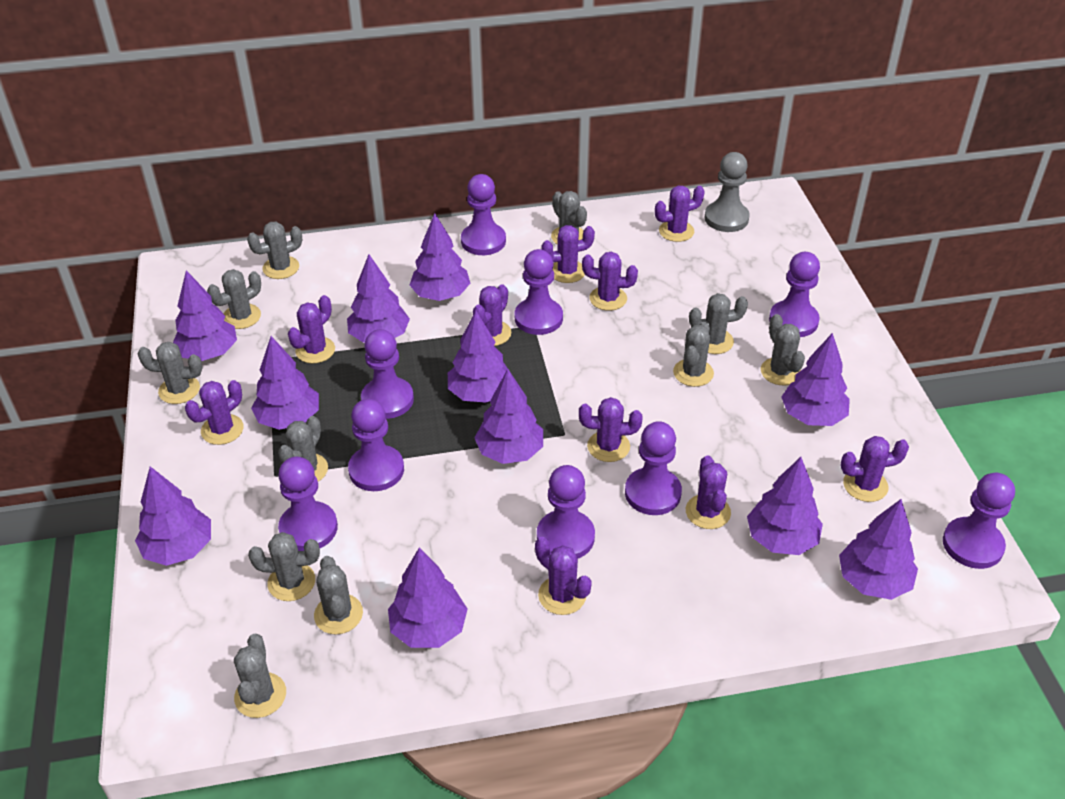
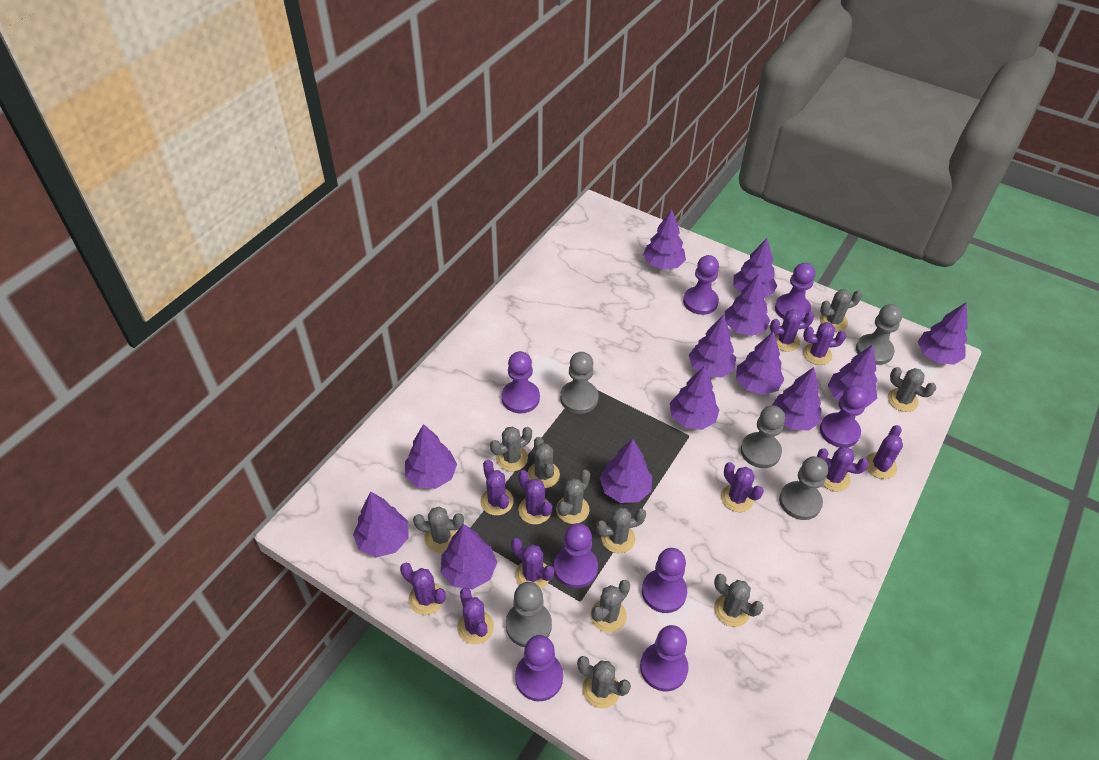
grey cactus: [138,342,202,404] [207,269,261,329] [234,634,286,718] [247,222,302,279] [248,532,320,601] [278,416,328,482] [314,556,363,635] [551,191,587,245] [673,322,714,387] [689,293,748,354] [761,314,805,385] = 11 -> [413,506,464,553] [490,426,532,471] [528,437,560,488] [556,470,590,524] [577,656,631,708] [591,580,630,633] [596,507,646,553] [714,574,763,627] [820,289,862,331] [888,367,936,412] = 10
grey pawn: [704,152,750,232] = 1 -> [506,582,552,647] [560,352,599,414] [741,405,785,468] [779,456,828,520] [856,304,902,365] = 5
purple pawn: [278,457,338,551] [348,399,404,491] [361,329,414,419] [461,174,506,255] [515,249,563,335] [537,465,595,558] [625,421,682,515] [769,252,820,337] [943,473,1015,569] = 9 -> [502,351,540,413] [515,635,563,701] [554,523,598,588] [640,625,689,691] [642,548,687,613] [683,255,719,315] [775,263,815,320] [820,385,868,447] = 8
purple tree: [135,466,211,566] [173,270,237,361] [251,336,319,430] [347,255,410,343] [388,547,468,648] [410,213,470,301] [448,311,508,403] [474,369,543,464] [747,457,823,555] [781,333,850,426] [839,499,918,600] = 11 -> [353,491,408,557] [405,424,457,489] [441,524,497,590] [600,439,652,503] [643,209,686,270] [670,366,720,430] [689,315,736,377] [725,274,770,336] [734,238,777,297] [736,331,784,395] [772,367,822,431] [828,345,877,407] [918,302,968,365] = 13

